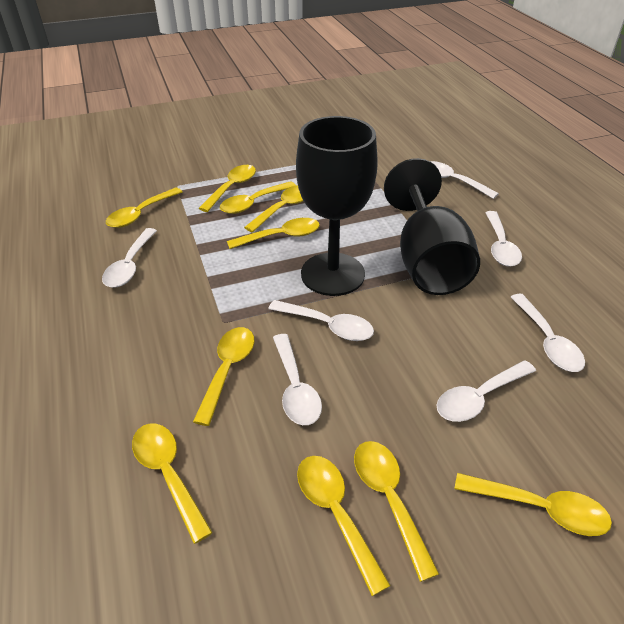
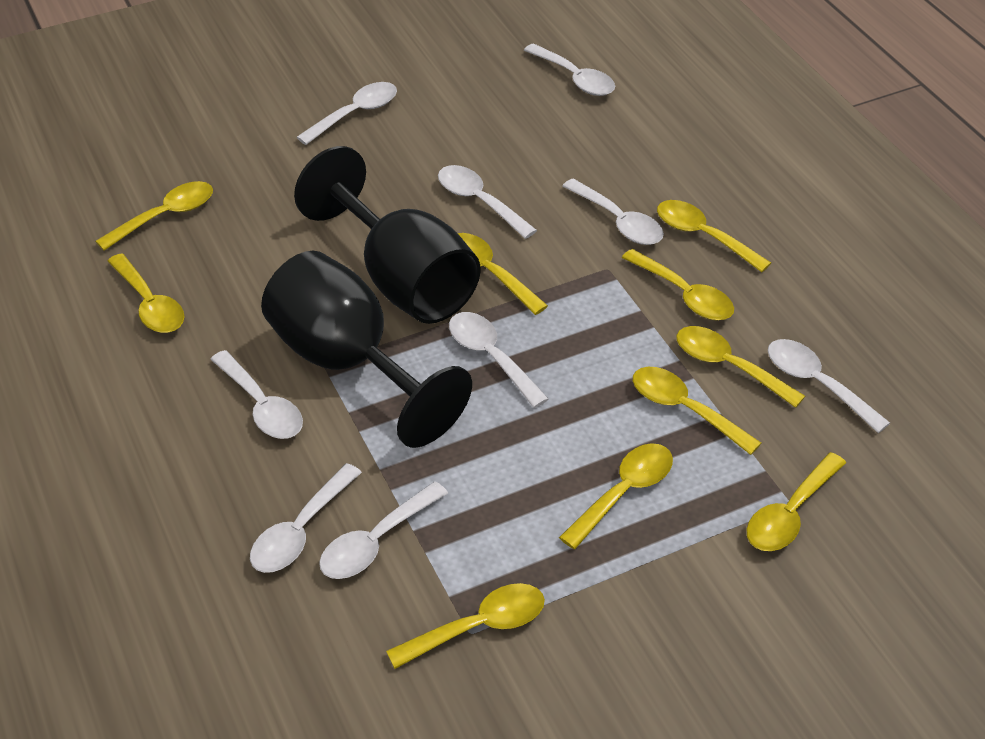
white spoon: [102,228,157,287] [268,300,374,341] [273,334,322,425] [430,161,499,199] [436,360,536,422] [485,211,522,267] [511,294,585,372] = 7 -> [210,350,303,439] [250,463,362,573] [297,82,397,145] [319,482,448,579] [438,165,537,239] [449,312,549,408] [524,43,615,96] [562,178,664,245] [768,339,890,433] = 9

